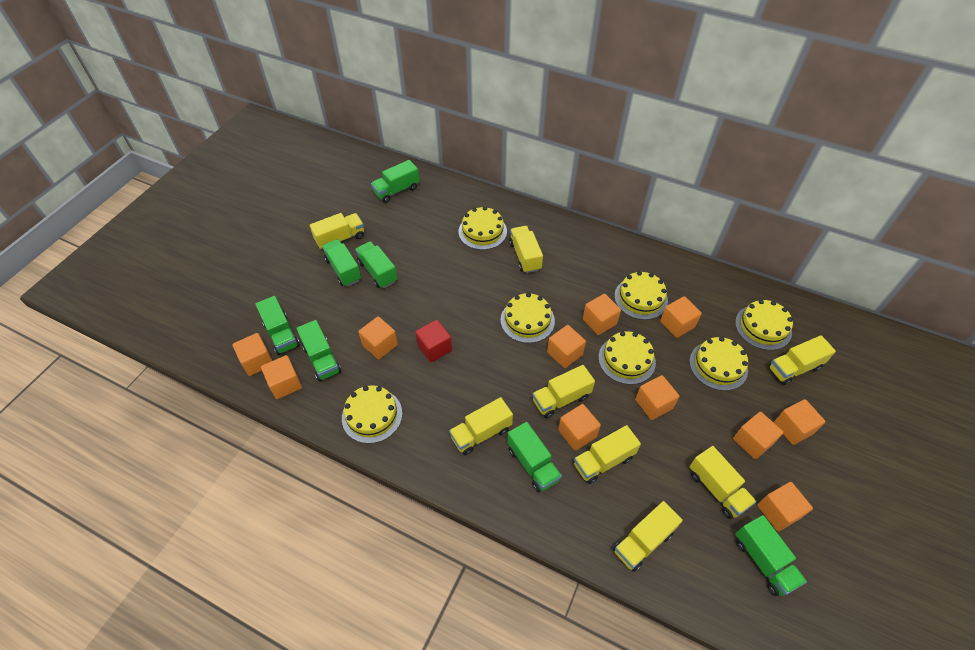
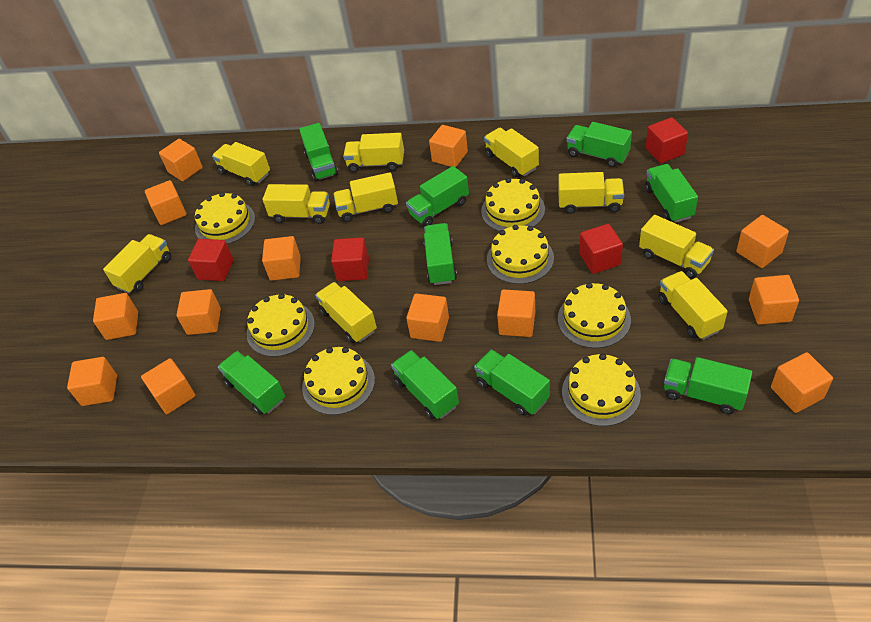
green truck: [256,296,300,355] [296,320,341,381] [322,239,361,286] [355,242,397,288] [371,160,420,203] [507,422,562,492] [735,515,807,596] = 7 -> [218,351,285,415] [299,123,338,182] [391,350,459,419] [406,166,469,226] [424,223,457,285] [474,350,550,416] [566,122,632,167] [645,164,698,223] [664,357,752,414] = 9
orange cube: [232,333,272,376] [261,355,302,399] [358,316,398,360] [547,325,586,368] [558,404,601,451] [583,294,621,335] [635,375,679,420] [660,296,702,338] [733,412,783,459] [758,482,813,532] [774,399,825,445] = 11 -> [67,357,117,406] [93,293,138,340] [141,358,195,414] [145,180,187,225] [159,139,203,181] [176,289,221,335] [262,236,301,281] [406,293,449,342] [429,125,468,167] [497,289,535,337] [736,215,789,268] [749,275,799,325] [771,352,833,413] = 13
red cube: [415,320,452,363] = 1 -> [188,239,234,281] [331,237,369,281] [580,224,623,274] [646,117,688,163] = 4
yellow truck: [310,213,364,249] [449,397,513,455] [509,226,543,273] [532,365,595,418] [574,425,641,484] [613,501,683,572] [689,446,756,519] [768,335,836,385] = 8 -> [103,234,171,293] [212,142,270,186] [263,184,330,224] [315,282,377,343] [333,172,398,222] [343,133,404,172] [484,128,539,177] [558,172,624,214] [639,215,714,278] [658,271,728,340] = 10

